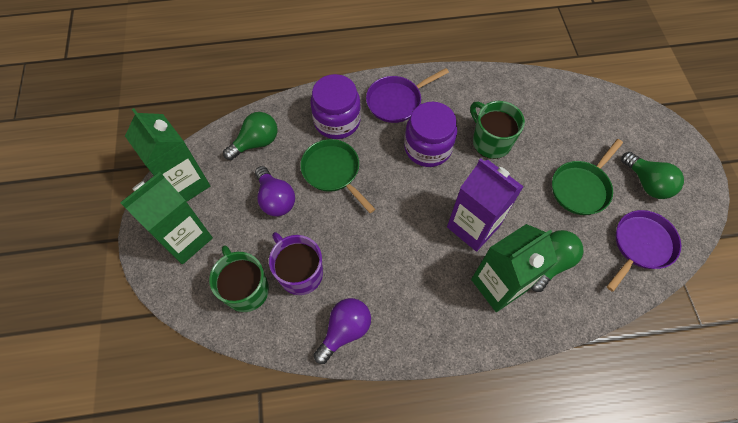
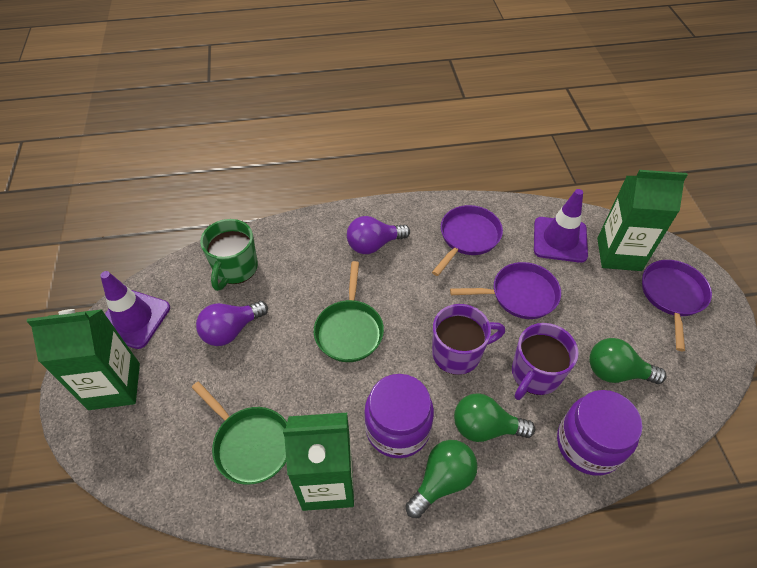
green mug: [209,245,269,312] [470,101,525,159] = 2 -> [200,219,258,291] = 1
purple carton: [447,158,524,252] = 1 -> none = 0
purple mug: [269,232,323,295] = 1 -> [432,304,505,375] [512,323,579,400] = 2
purple pan: [366,68,449,123] [607,210,681,292] = 2 -> [432,205,503,276] [450,262,561,319] [642,260,712,351] = 3
purple traffic cone: none = 0 -> [100,271,170,349] [534,189,588,263] = 2

